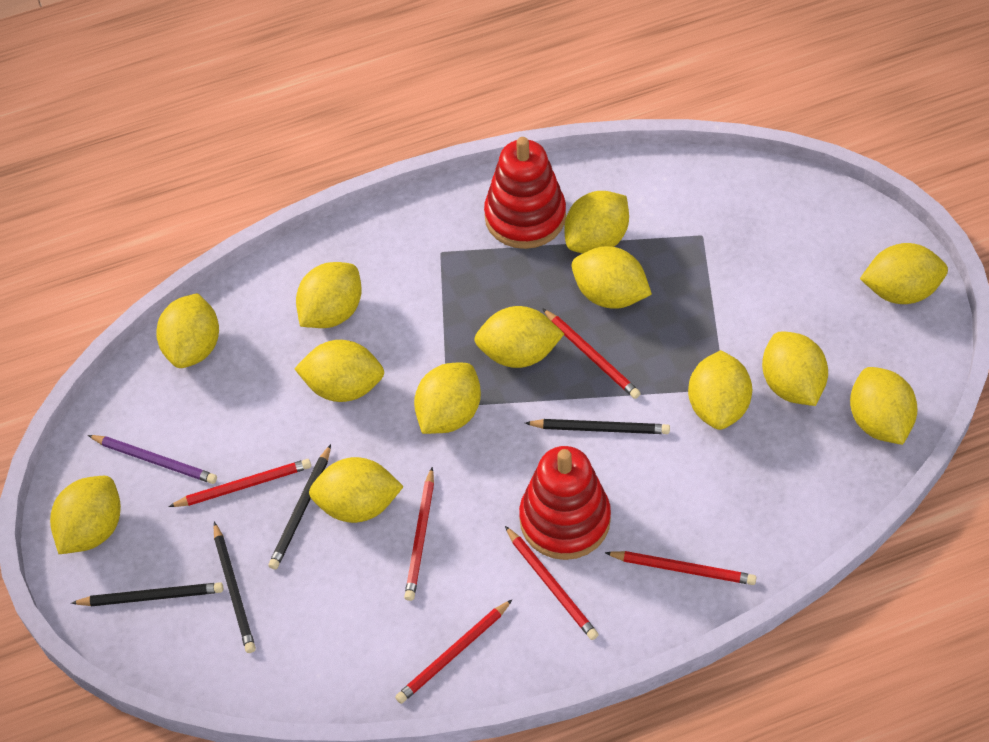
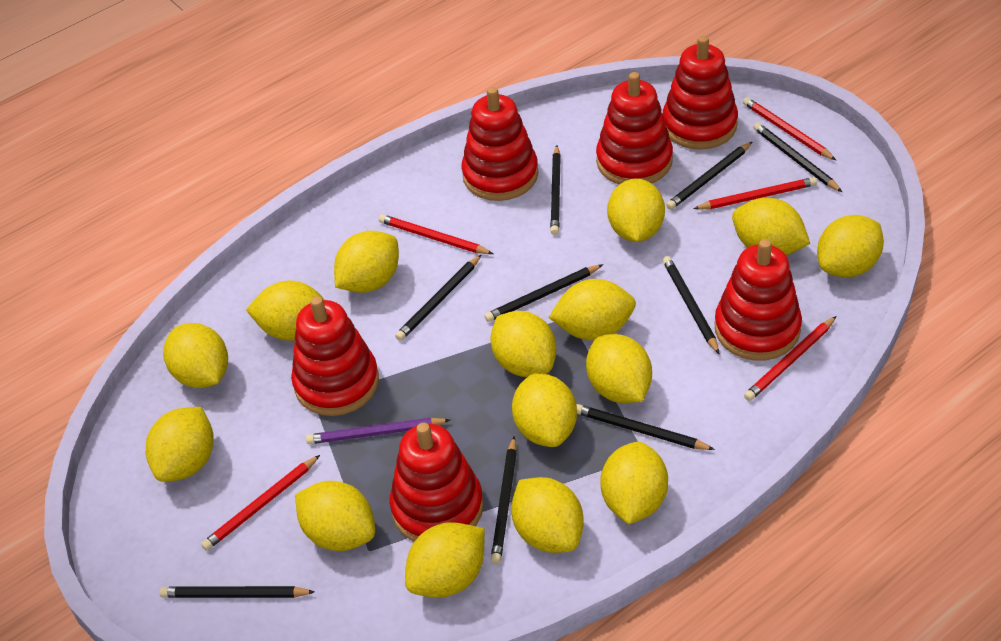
black pencil: [71,582,223,606] [214,522,256,653] [268,444,331,570] [525,419,670,434] = 4 -> [159,586,315,598] [395,254,482,341] [484,264,603,322] [491,437,517,564] [550,145,561,235] [576,404,715,450] [662,256,719,354] [666,142,752,210] [753,123,842,192] = 9
red pencil: [168,459,311,507] [395,599,513,704] [404,467,434,601] [505,526,599,640] [542,308,641,399] [605,551,757,585] = 6 -> [201,455,320,551] [379,214,493,254] [693,177,817,209] [743,97,836,160] [744,316,836,401] = 5
red stacking toy: [484,137,566,249] [519,446,611,560] = 2 -> [291,296,379,416] [390,422,484,542] [462,87,538,201] [596,72,673,185] [663,36,738,150] [715,239,802,360] = 6
yellow lemon: [50,476,121,554] [156,293,219,368] [294,340,384,402] [296,262,362,328] [309,457,404,523] [414,363,481,434] [474,306,564,368] [564,191,629,253] [572,246,652,309] [688,350,752,430] [762,331,828,406] [850,367,918,445] [860,243,948,304] = 13 -> [146,407,214,482] [164,323,228,388] [246,280,325,341] [295,481,375,551] [334,231,399,293] [405,522,485,598] [490,311,556,377] [511,477,584,553] [512,373,577,447] [549,279,636,340] [586,334,652,403] [600,442,668,524] [607,179,665,242] [732,198,810,256] [817,215,884,278] = 15

